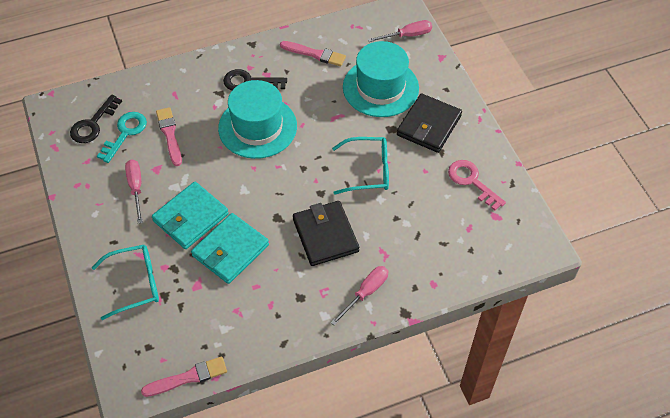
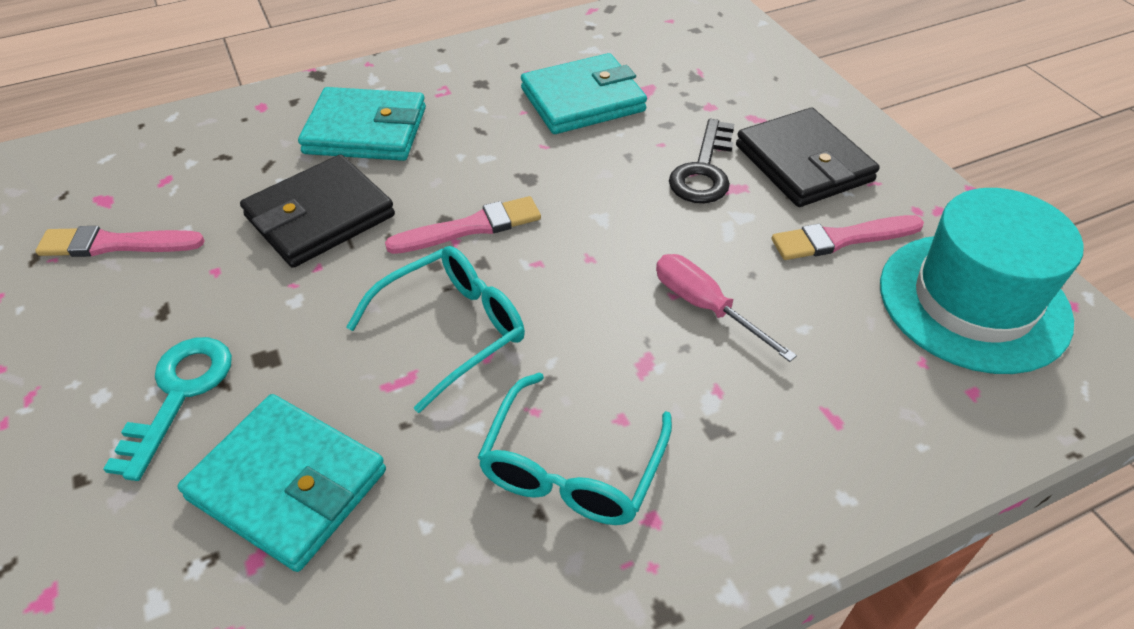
black key: [70,94,122,143] [223,69,287,91] = 2 -> [669,119,734,203] = 1
pink key: [448,160,506,211] = 1 -> none = 0
pink screwdriver: [125,159,143,224] [331,266,388,326] [368,20,432,42] = 3 -> [656,254,797,362] = 1
turquoise hat: [218,80,297,159] [343,41,419,117] = 2 -> [880,188,1084,374] = 1
turquoise wallet: [152,182,229,249] [191,213,269,284] = 2 -> [177,394,386,572] [298,87,426,161] [521,53,647,134] = 3

